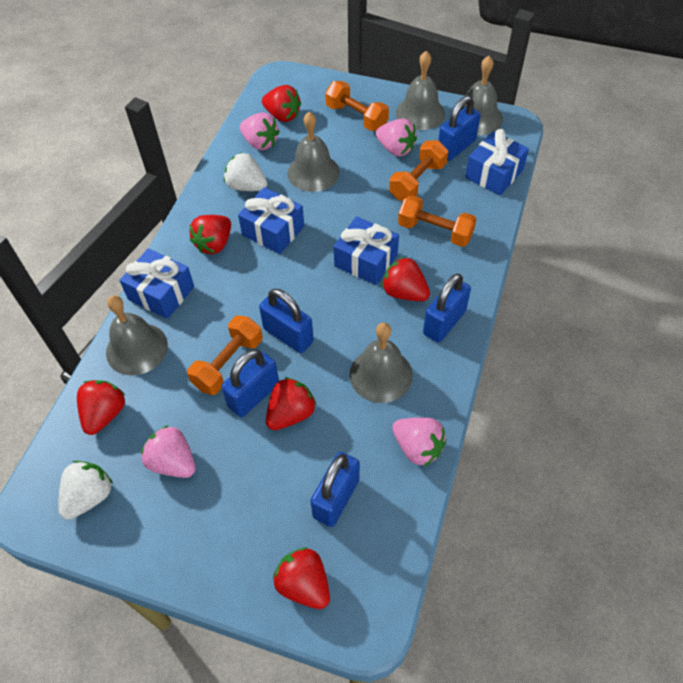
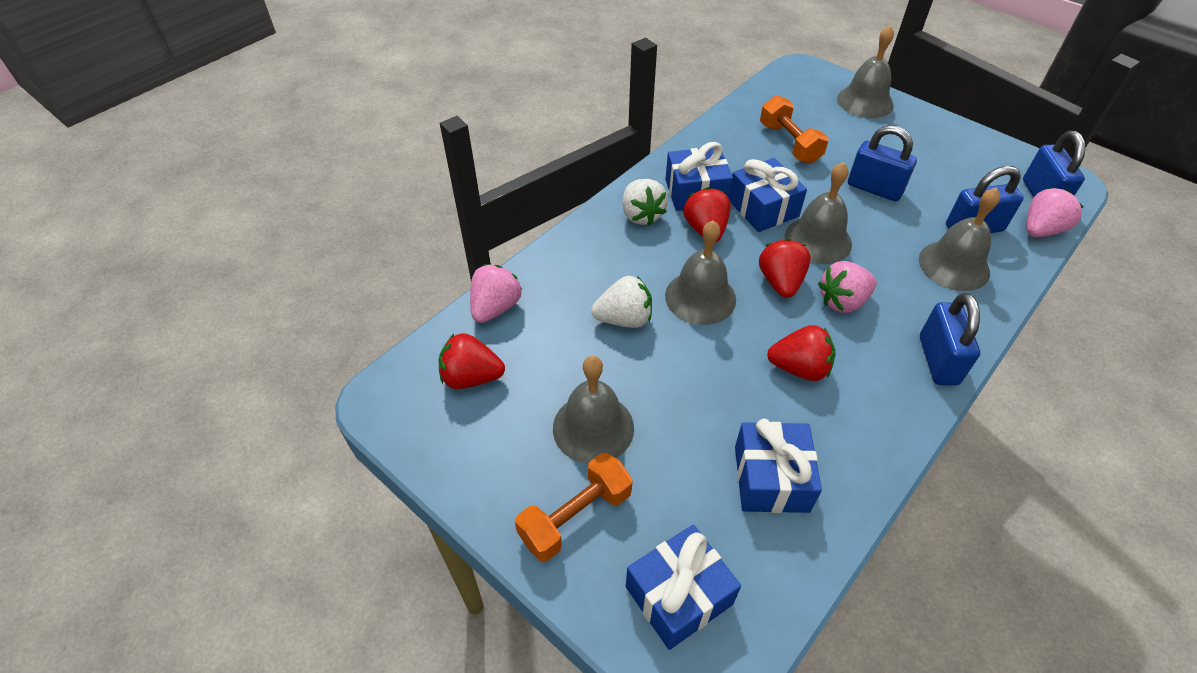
blue padlock: [221,349,279,417] [259,289,314,353] [310,452,360,527] [423,274,471,343] [438,96,481,161] = 5 -> [848,125,917,201] [920,293,980,385] [946,166,1024,233] [1023,131,1086,197] = 4
orange dumbbell: [187,315,262,395] [325,81,389,131] [389,140,448,201] [398,195,477,247] = 4 -> [515,453,633,562] [760,95,829,164] = 2
pink strawberry: [141,425,196,478] [240,112,280,150] [376,118,417,157] [392,417,447,467] = 4 -> [470,264,522,323] [818,261,877,313] [1026,188,1083,237] = 3
red strawberry: [77,380,125,435] [189,215,231,254] [262,85,301,122] [266,377,317,430] [273,547,330,609] [382,257,430,301] = 6 -> [439,333,505,389] [684,187,731,242] [759,239,811,298] [767,325,835,381] = 4

